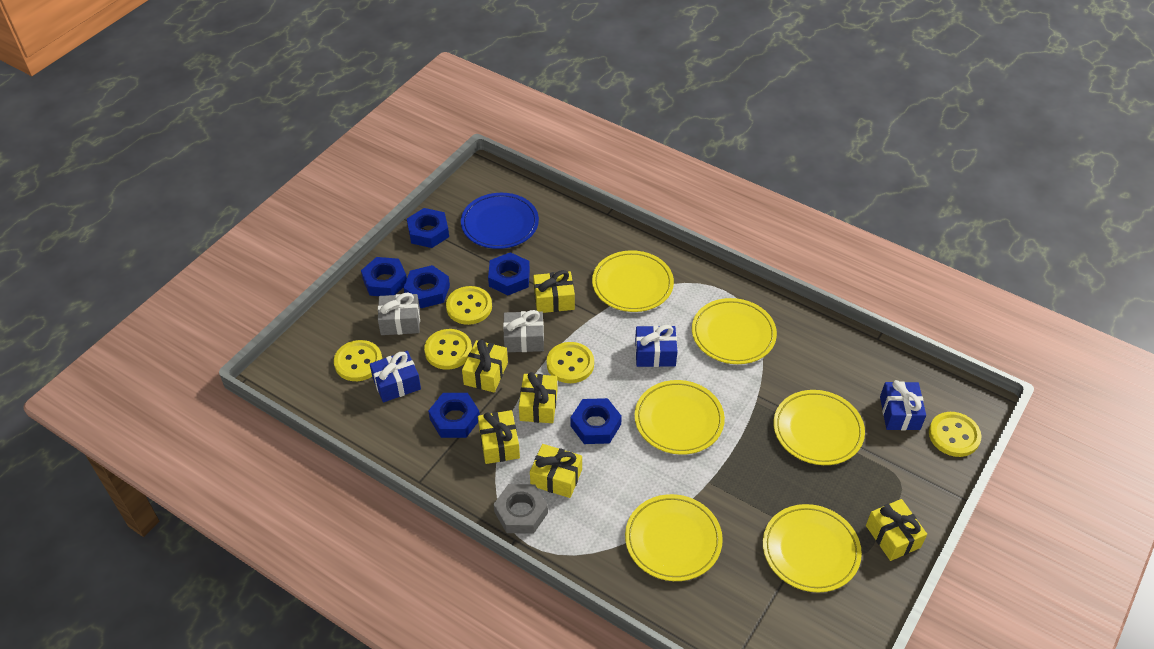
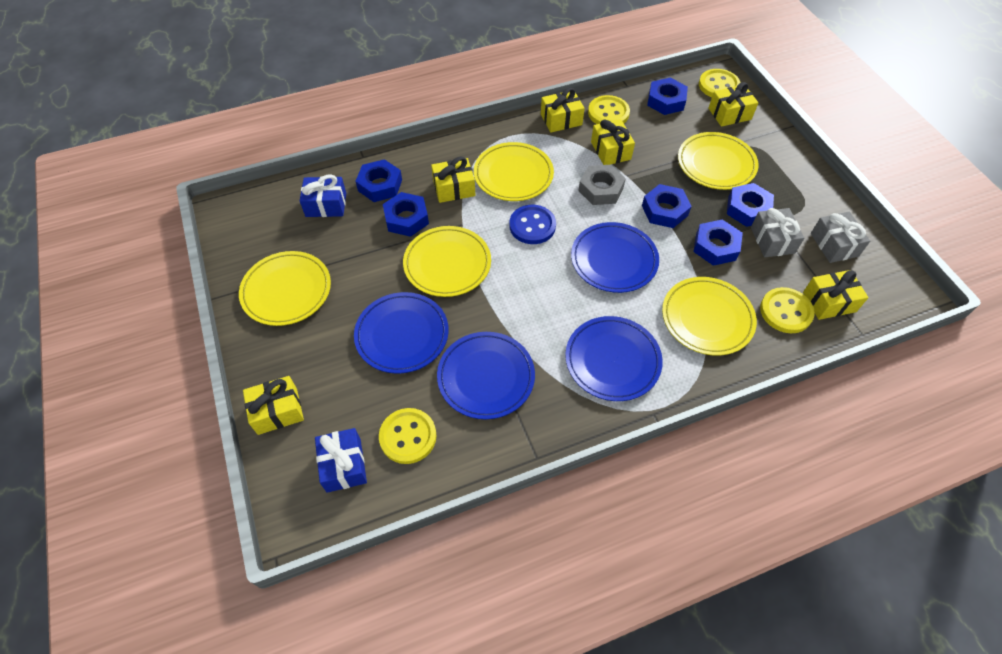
blue button: none = 0 -> [509,205,556,244] = 1
blue gift: [370,351,421,403] [635,325,677,367] [880,380,926,430] = 3 -> [300,174,346,217] [315,428,367,493] = 2
blue plate: [461,193,539,249] = 1 -> [354,292,449,374] [437,332,535,419] [565,316,663,401] [571,222,659,293] = 4
yellow button: [334,340,382,381] [424,329,472,370] [446,286,492,325] [547,342,594,383] [929,412,981,457] = 5 -> [379,408,436,464] [588,95,630,124] [699,69,740,97] [760,287,815,333] = 4
yellow plate: [592,250,674,312] [625,494,723,581] [634,380,725,455] [692,298,777,364] [763,504,862,592] [774,390,865,465] = 6 -> [239,251,331,326] [403,226,491,297] [474,142,554,201] [662,277,757,356] [678,132,759,190] = 5

